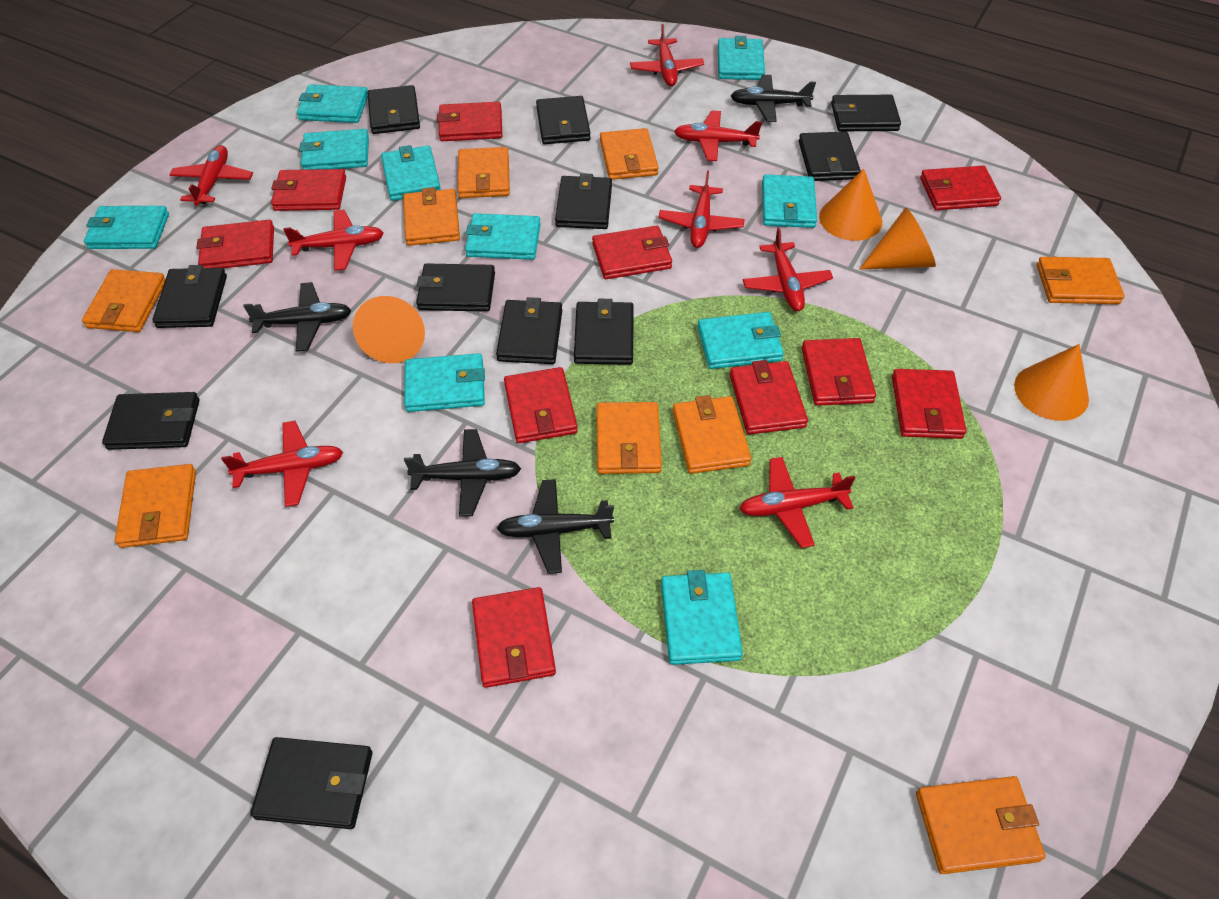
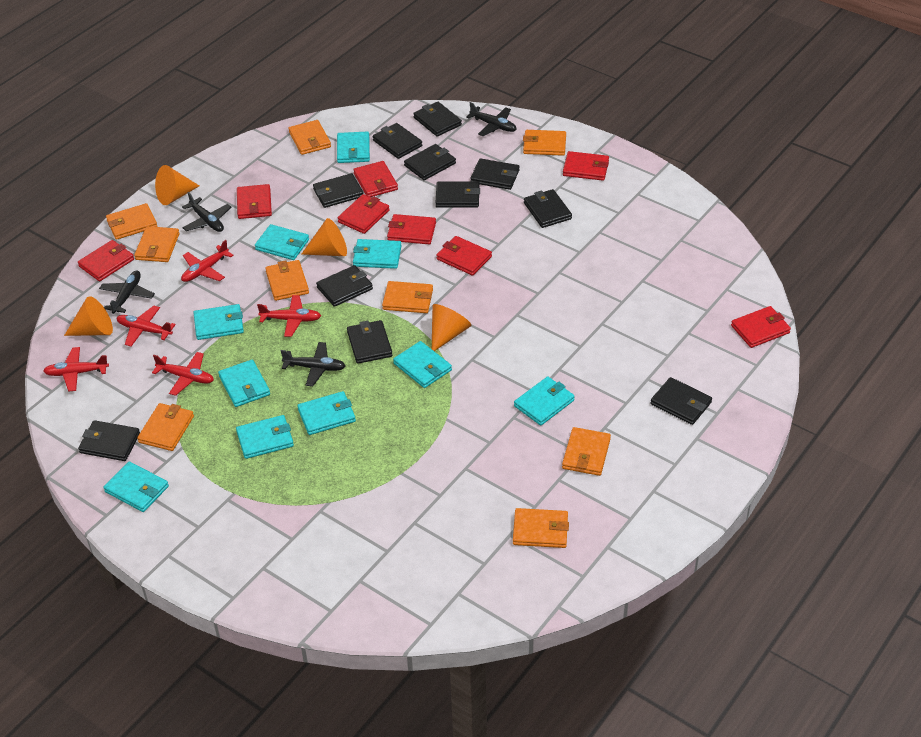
red plane: [170,145,253,206] [221,421,343,507] [283,210,384,270] [630,24,704,86] [658,170,745,248] [674,110,762,161] [740,457,855,548] [743,228,833,311] = 8 -> [43,347,109,392] [116,306,176,346] [152,352,214,396] [181,240,234,282] [257,295,321,337] = 5
red wallet: [197,220,274,268] [271,169,346,211] [437,102,502,141] [472,587,556,688] [504,367,578,443] [592,226,672,279] [730,360,808,435] [802,338,876,406] [892,369,966,439] [920,166,1001,210] = 10 -> [78,240,134,281] [237,184,272,219] [338,194,390,234] [353,161,398,197] [387,214,436,244] [436,236,492,276] [563,151,609,181] [731,306,791,348] = 8

